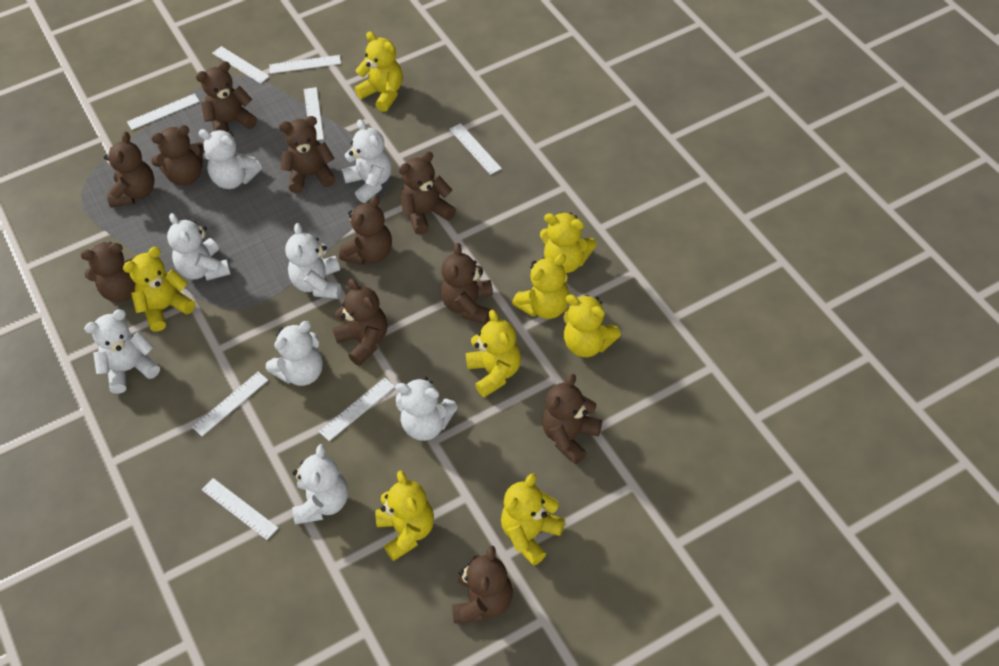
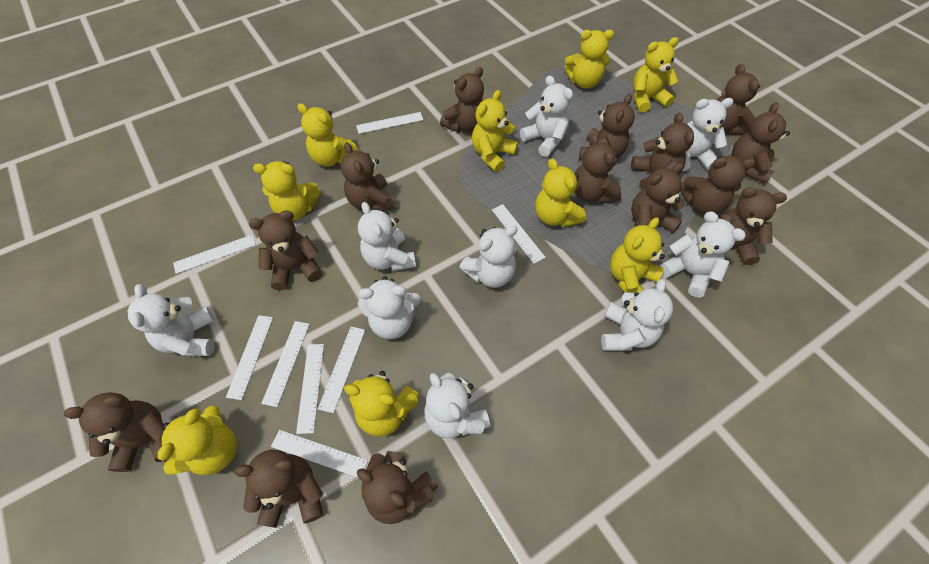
brown teddy bear: [81,242,136,302] [104,132,155,207] [151,125,204,186] [196,61,257,132] [279,116,336,193] [332,279,387,366] [339,196,392,265] [399,152,456,235] [441,243,493,324] [452,546,513,623] [542,374,602,464] = 11 -> [64,392,168,472] [234,450,323,528] [249,210,322,290] [341,142,396,211] [357,451,438,524] [440,67,484,132] [575,134,621,204] [579,94,635,160] [631,113,694,190] [631,163,685,233] [681,156,755,215] [716,64,760,135] [719,187,787,265] [731,102,790,184] = 14
white teddy bear: [84,309,160,394] [167,213,231,281] [198,129,262,189] [266,321,323,386] [285,223,341,299] [292,444,348,524] [342,119,392,203] [395,377,458,441] = 8 -> [128,284,215,356] [358,202,416,271] [358,276,421,339] [424,373,490,439] [459,225,518,288] [520,76,573,157] [601,279,673,351] [660,211,746,298] [682,98,734,171] = 9
yellow teddy bear: [123,247,195,332] [354,32,403,112] [375,470,434,561] [466,310,521,398] [501,473,565,566] [512,254,569,319] [540,212,597,273] [563,295,621,357] = 8 -> [158,406,237,475] [253,161,321,221] [297,103,358,167] [344,371,419,437] [472,90,518,172] [535,158,586,227] [564,30,614,89] [610,217,665,293] [633,37,679,113] = 9

